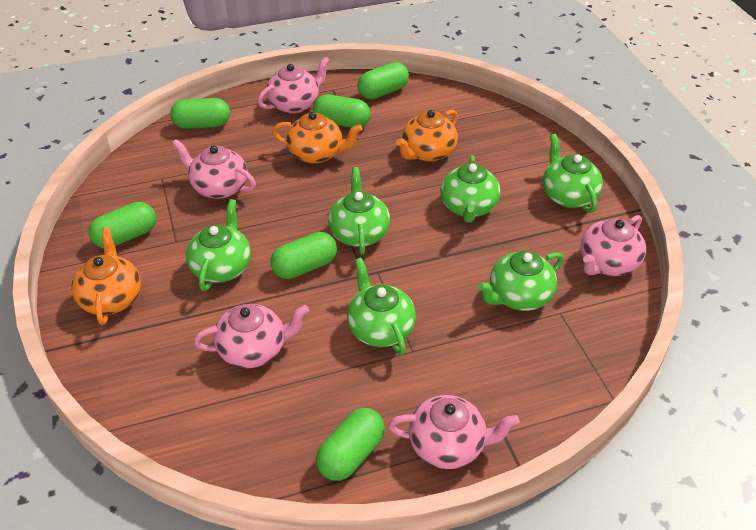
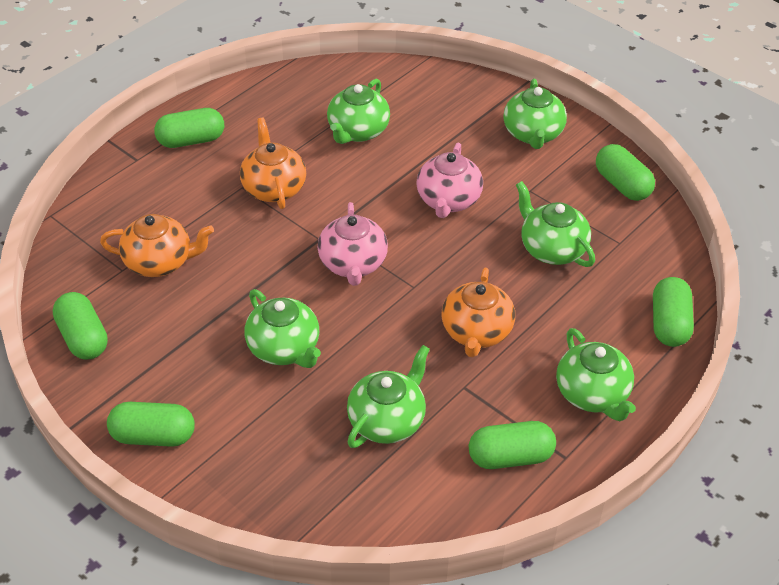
pink teapot: [172,139,256,199] [194,304,309,368] [258,57,330,114] [388,395,519,469] [580,215,646,276] = 5 -> [318,202,388,286] [416,143,483,218] = 2

